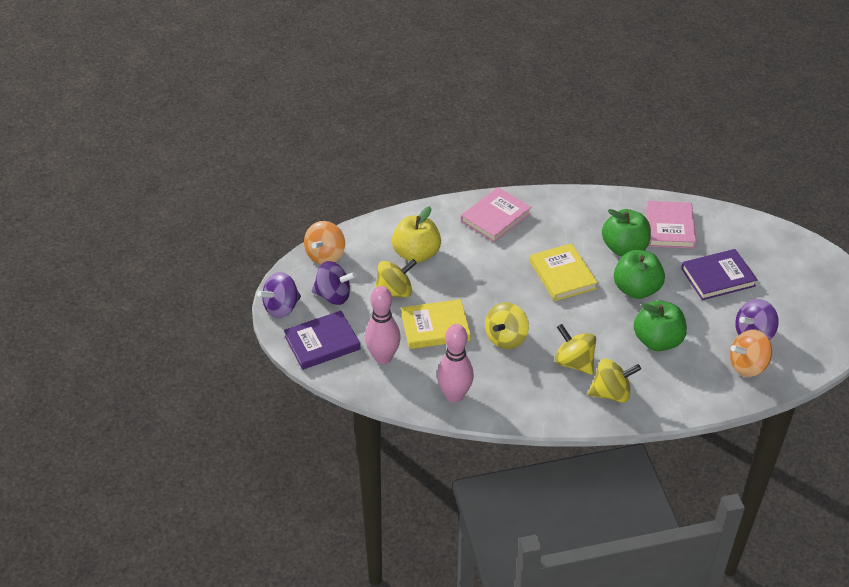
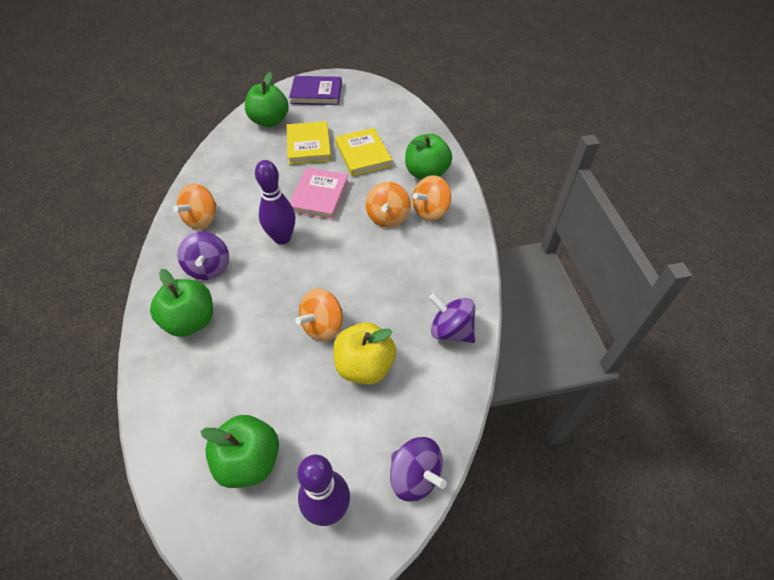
green apple: [602,209,651,256] [614,250,665,299] [634,300,687,351] = 3 -> [150,269,213,337] [200,415,279,488] [245,72,289,127] [405,134,452,180] = 4
orange spinning top: [304,221,345,265] [730,330,772,377] = 2 -> [173,183,217,230] [295,289,343,342] [366,182,411,228] [412,175,451,221] = 4
pink book: [461,187,531,243] [646,201,696,249] = 2 -> [290,168,349,220] = 1
pink bowling pin: [365,286,401,364] [437,324,474,402] = 2 -> none = 0
purple book: [284,311,360,370] [681,249,757,300] = 2 -> [289,76,342,105] = 1
purple bowling pin: none = 0 -> [255,160,295,245] [298,455,350,526] = 2
yellow spinning top: [375,259,417,297] [485,302,529,349] [555,324,596,375] [588,359,641,403] = 4 -> none = 0

